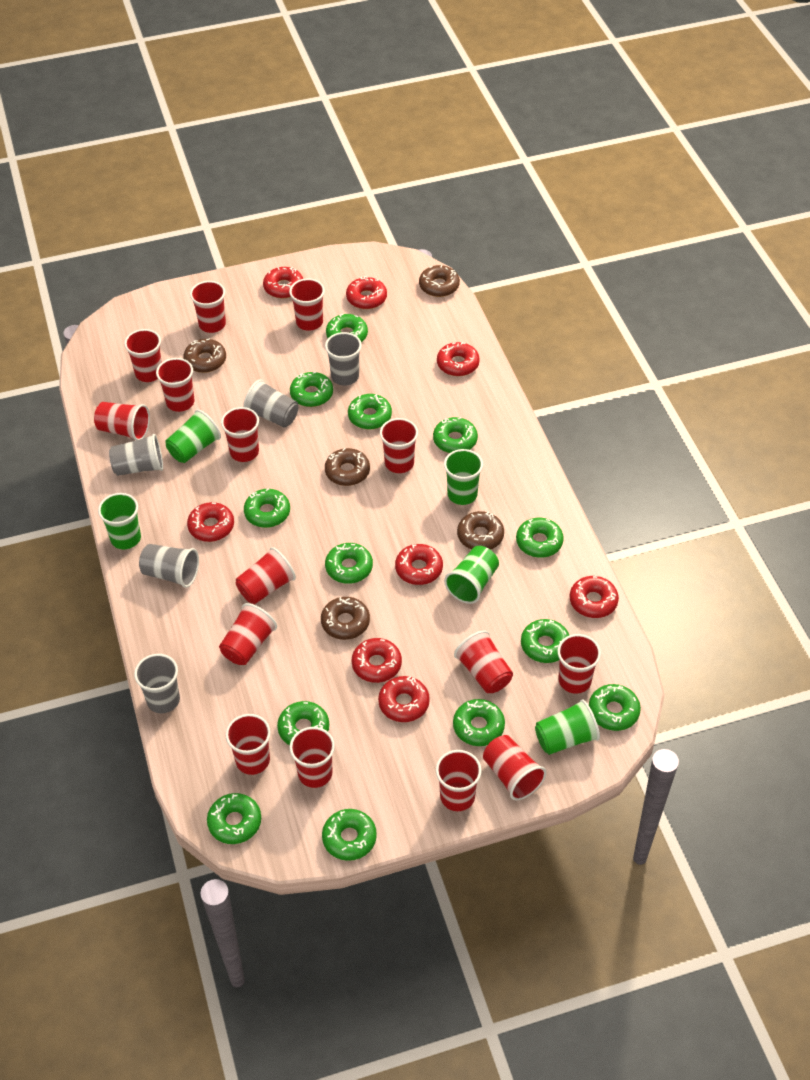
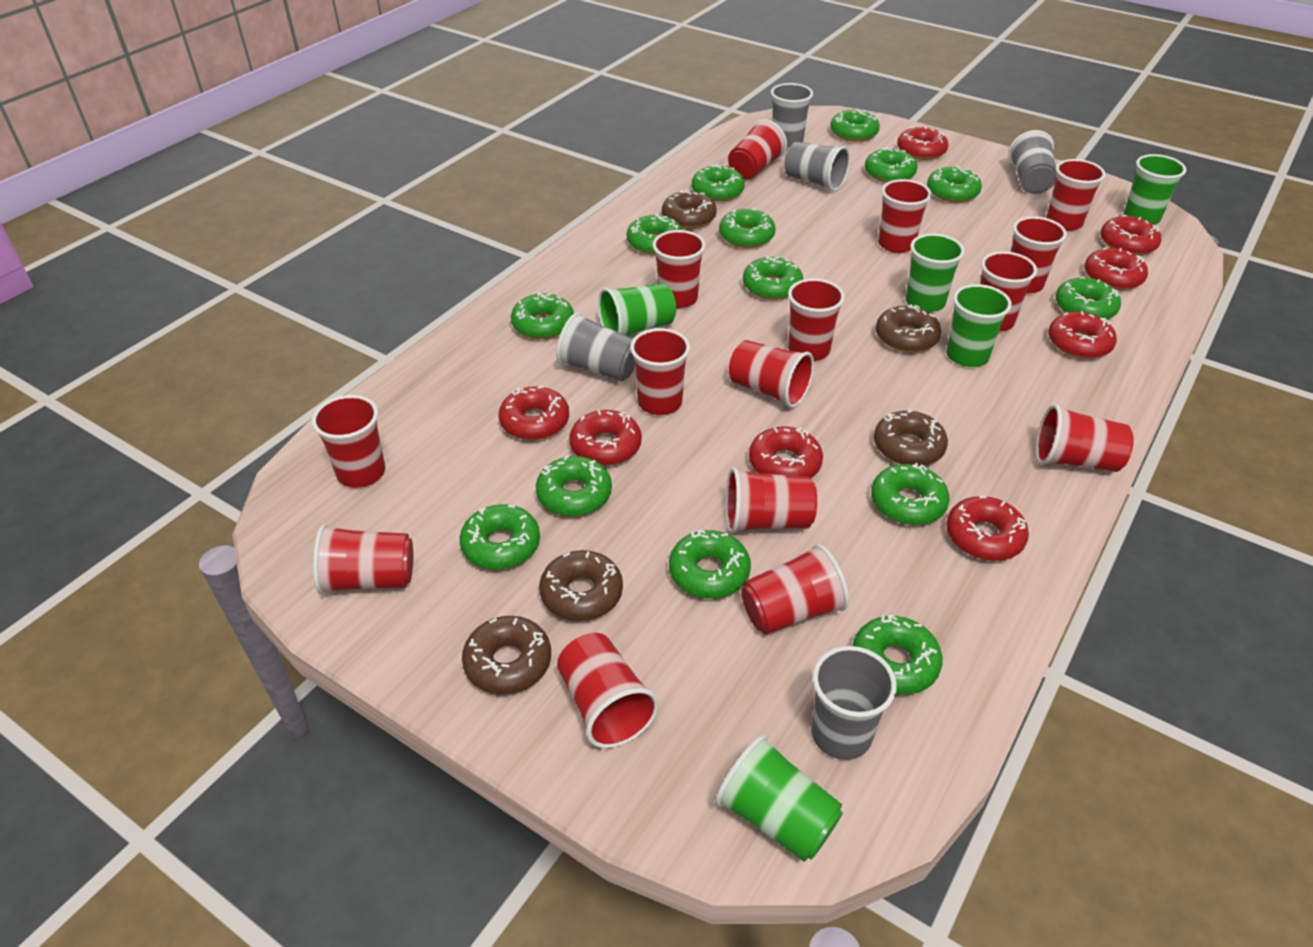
green donut: [207,793,261,844] [244,488,290,528] [277,701,329,745] [290,372,333,407] [322,809,377,861] [325,543,373,584] [326,314,368,342] [348,394,392,429] [433,417,478,453] [453,699,505,746] [516,518,564,558] [521,619,569,663] [589,684,641,731] = 13 -> [460,504,540,570] [511,292,574,339] [536,455,612,516] [627,214,682,254] [669,530,751,599] [692,164,745,201] [719,208,775,248] [743,256,803,300] [830,109,880,142] [853,615,943,694] [865,147,917,183] [871,463,950,525] [927,166,982,203] [1055,276,1121,319] = 14

